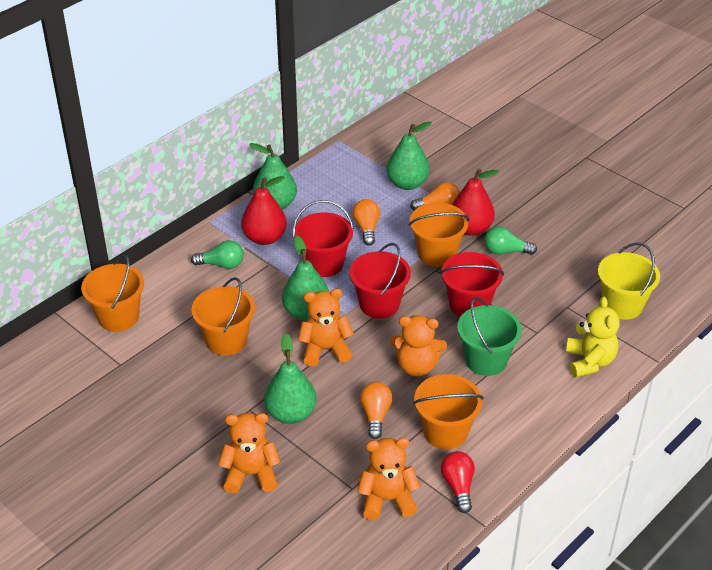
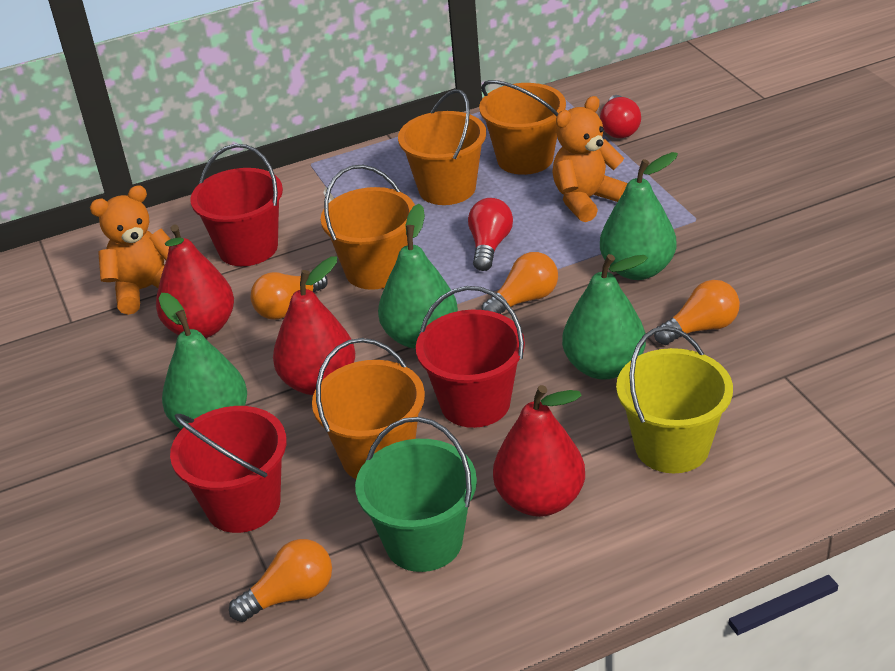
green light bulb: [191,240,244,269] [485,226,537,255] = 2 -> none = 0
orange light bulb: [352,199,380,246] [360,382,392,439] [410,182,460,210] = 3 -> [229,539,332,622] [250,272,328,320] [482,252,558,314] [654,280,740,345] = 4
orange teddy bear: [218,413,281,494] [298,289,354,366] [357,438,421,521] [390,315,447,377] = 4 -> [90,185,170,315] [552,96,628,222] = 2
red light bulb: [441,451,475,513] = 1 -> [468,198,513,271] [600,95,641,138] = 2
red pear: [241,176,287,245] [452,169,499,236] = 2 -> [156,224,234,338] [273,256,355,395] [493,385,585,517] = 3
yellow teddy bear: [566,296,620,377] = 1 -> none = 0

